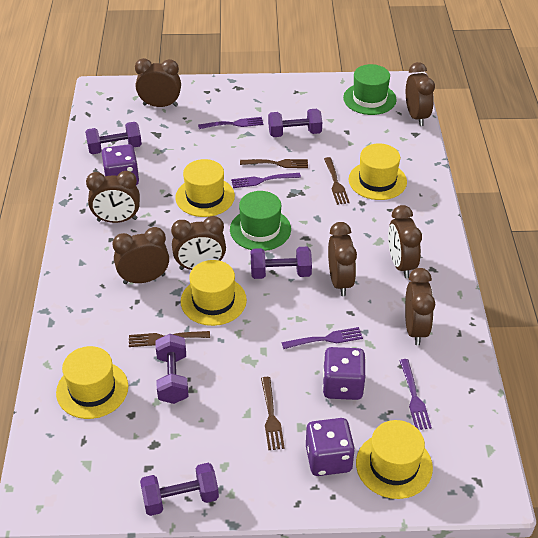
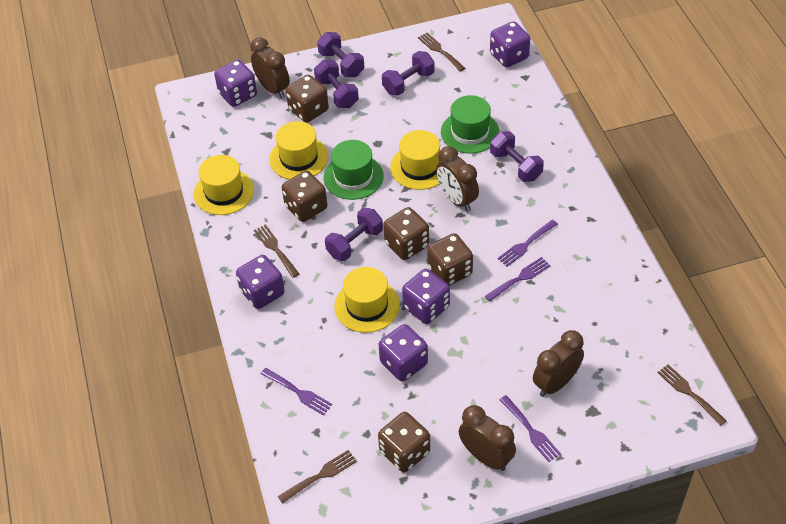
brown clock: [86,171,140,223] [113,227,169,284] [135,58,181,107] [171,216,226,270] [328,222,357,296] [388,205,422,278] [405,268,435,345] [406,62,435,126] = 8 -> [250,37,290,98] [436,146,479,211] [459,405,516,471] [533,330,584,397] = 4
brown dice: none = 0 -> [282,171,327,222] [286,75,329,123] [378,412,430,473] [383,207,429,260] [427,233,473,286] = 5
purple dice: [102,144,139,185] [306,418,355,476] [322,347,366,400] = 3 -> [214,60,257,107] [236,255,285,309] [378,324,428,381] [402,269,450,324] [490,21,530,67] = 5
yellow hat: [56,346,128,419] [175,159,235,217] [181,260,247,326] [349,143,407,200] [356,420,433,499] = 5 -> [194,155,254,215] [269,121,329,180] [334,267,400,333] [390,130,440,190] = 4

